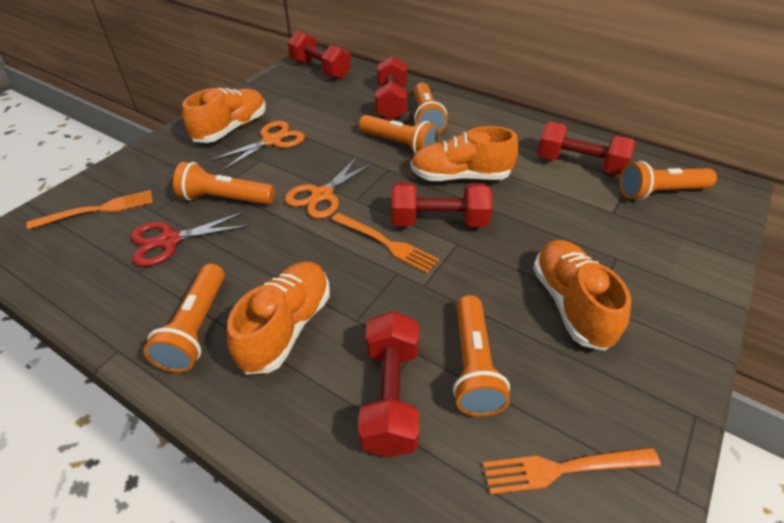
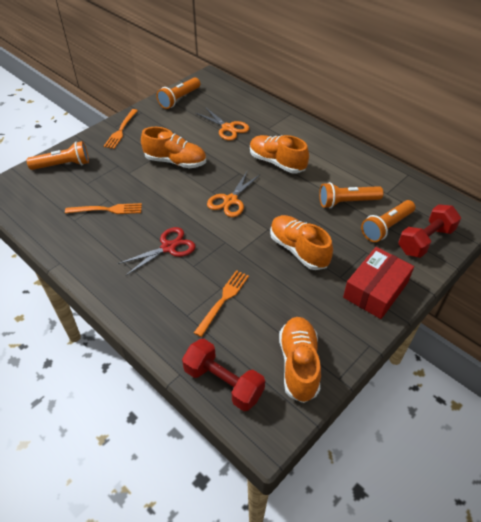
orange flashlight: [143,264,225,373] [173,162,275,205] [359,115,439,153] [414,83,448,133] [453,295,510,417] [619,161,717,200] = 6 -> [27,141,89,170] [157,77,200,109] [319,182,384,208] [361,200,415,242] = 4
red box: none = 0 -> [343,247,414,319] = 1
red dumbbell: [288,31,351,79] [358,311,419,457] [375,56,407,120] [392,182,492,227] [537,122,636,175] = 5 -> [182,339,265,411] [398,204,461,258] = 2

